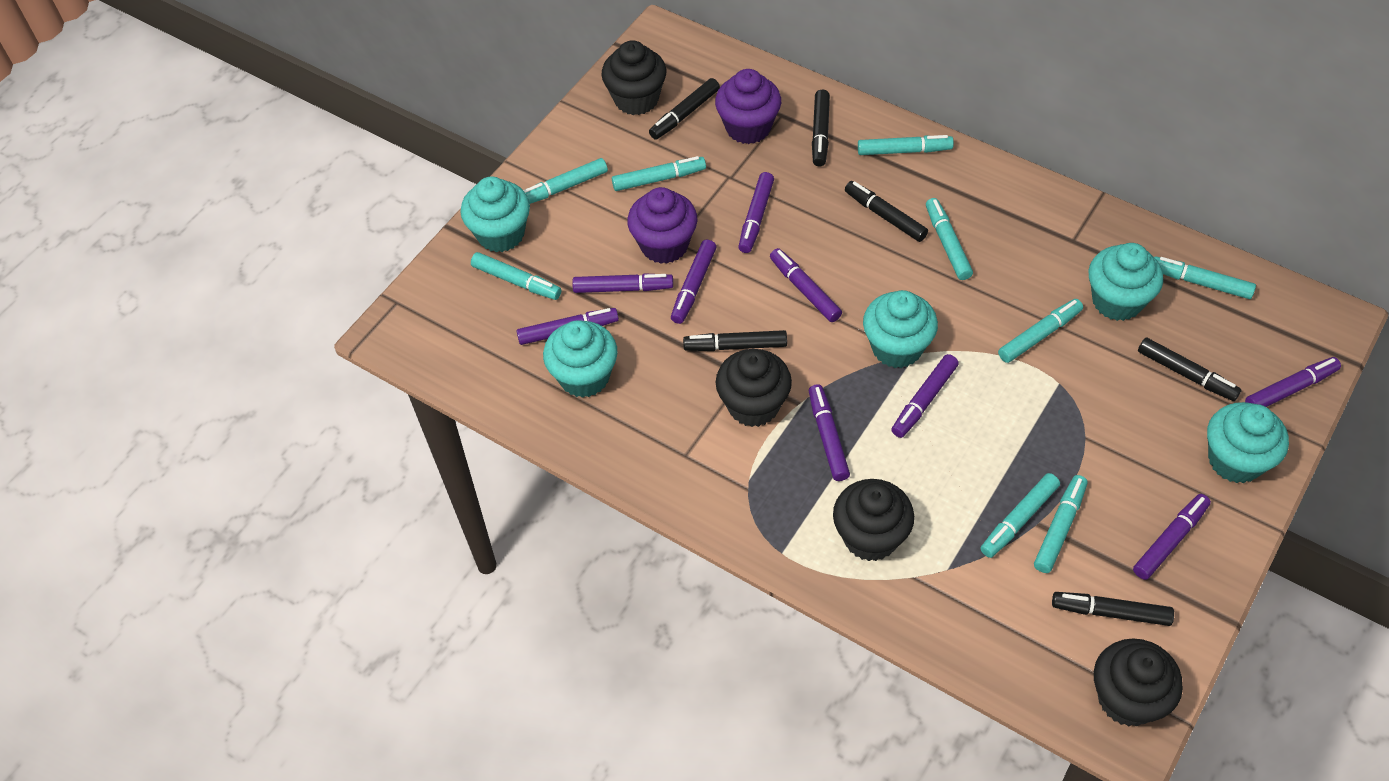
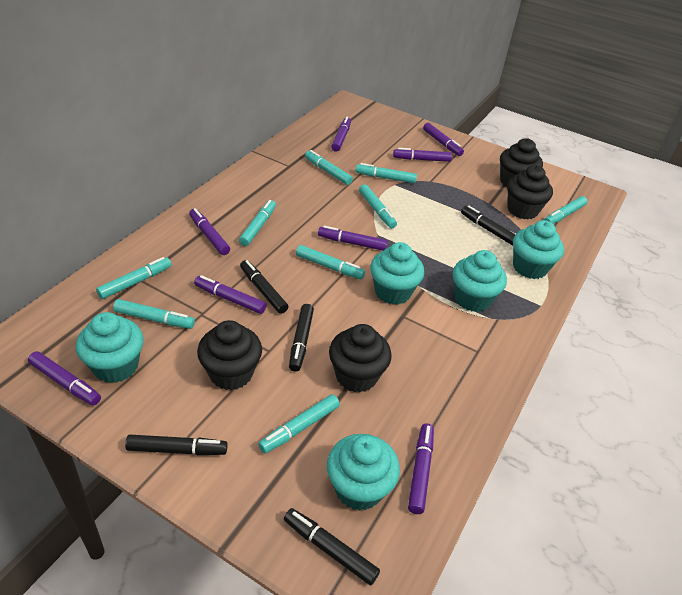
black marker: [649,78,720,140] [683,330,787,351] [812,90,830,167] [845,181,928,242] [1052,592,1174,626] [1138,338,1241,401] = 6 -> [125,435,228,455] [240,260,288,314] [284,508,380,585] [289,304,314,372] [461,205,516,246] = 5
purple cupcake: [627,187,697,264] [715,69,781,144] = 2 -> none = 0
purple marker: [516,308,619,345] [572,273,673,293] [671,239,716,324] [738,172,774,253] [770,248,842,322] [809,384,850,481] [891,354,959,438] [1133,494,1211,580] [1245,357,1341,407] = 9 -> [28,351,101,406] [189,208,230,255] [194,275,267,314] [318,226,388,251] [331,117,351,152] [393,148,452,162] [408,423,434,514] [423,123,464,156] = 8

